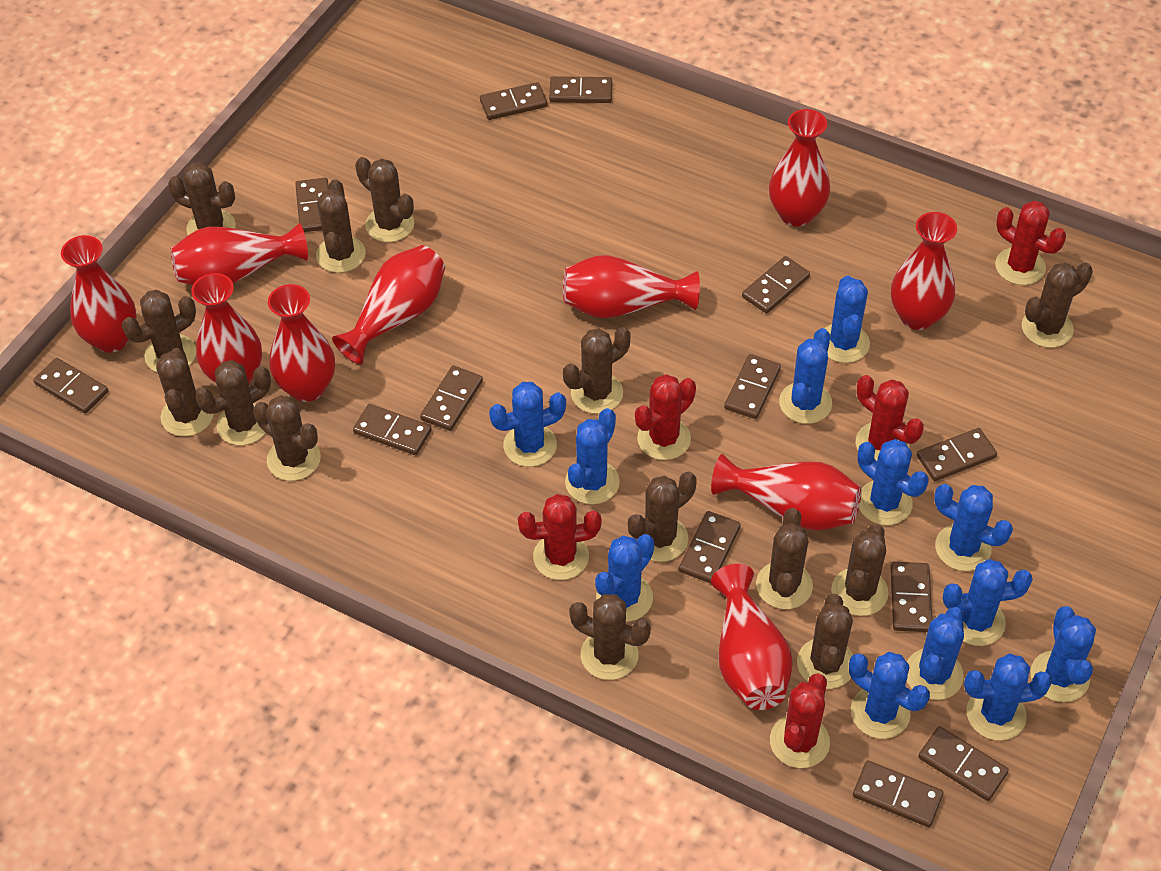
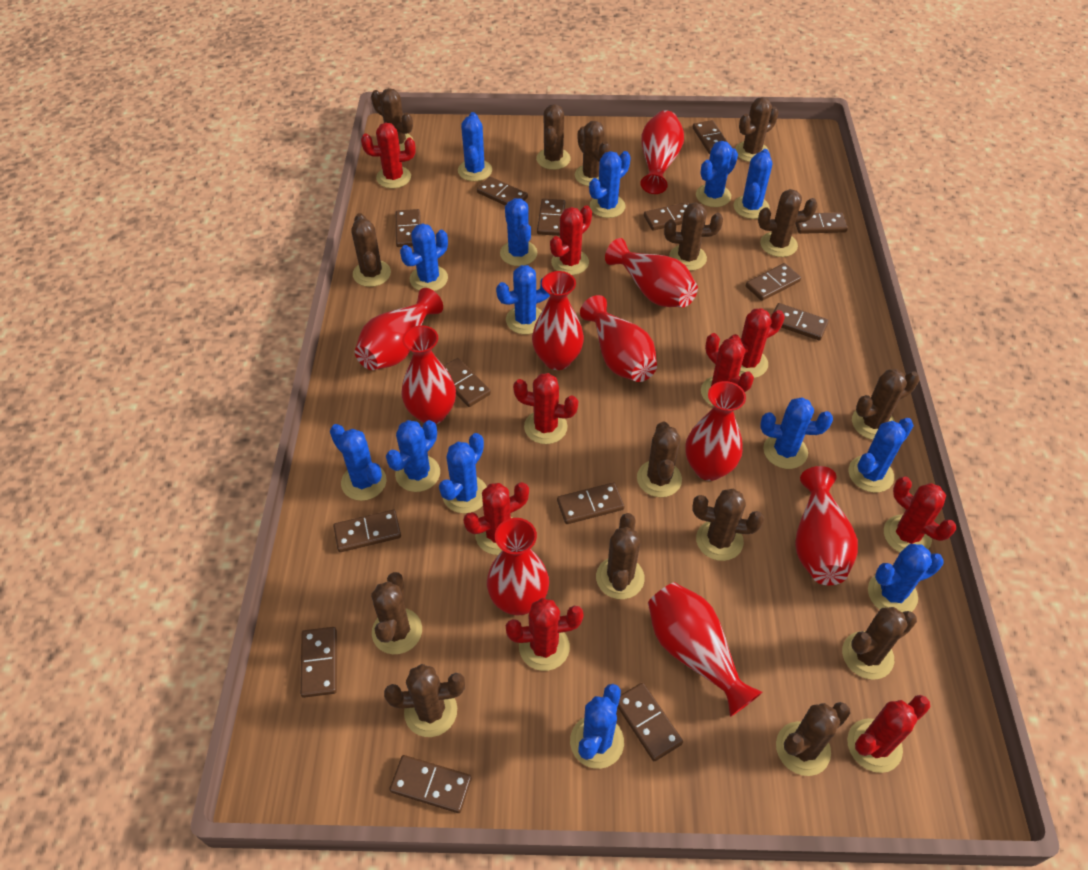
blue cactus: [489,382,566,467] [565,408,620,504] [595,534,654,622] [779,328,832,424] [825,276,870,363] [849,652,930,739] [858,439,929,525] [907,607,964,700] [934,484,1013,571] [943,559,1033,646] [964,653,1052,741] [1030,606,1096,702] = 12 -> [330,424,386,501] [386,420,440,492] [400,223,448,291] [439,433,487,514] [458,112,492,181] [496,265,550,334] [500,198,537,266] [570,684,624,769] [589,151,631,218] [696,141,738,207] [733,149,772,219] [761,397,833,469] [848,418,914,493] [868,544,944,613] = 14
brown cactus: [122,290,196,373] [156,348,214,436] [168,162,236,235] [195,360,271,445] [253,395,321,481] [316,179,366,273] [355,157,414,242] [563,327,630,414] [569,594,651,680] [628,472,697,562] [756,508,813,609] [797,594,853,689] [831,524,889,616] [1022,262,1093,348] = 14 -> [351,213,391,287] [371,88,413,151] [371,572,422,654] [384,664,465,737] [536,104,571,170] [575,121,610,186] [596,513,645,599] [637,422,682,497] [664,202,723,271] [692,489,764,561] [735,97,778,162] [758,189,818,257] [776,702,850,776] [842,607,917,680] [852,369,919,440] = 15
brown domino: [33,358,108,414] [295,178,328,232] [353,404,432,455] [420,366,483,431] [480,82,547,120] [549,76,612,103] [679,511,741,583] [724,354,781,419] [742,256,810,314] [853,761,943,827] [891,562,932,632] [917,428,997,481] [918,726,1009,801] = 13 -> [300,627,337,698] [333,510,401,552] [389,755,472,813] [396,209,421,247] [444,358,491,407] [477,177,528,205] [537,198,565,236] [557,482,624,524] [618,682,683,761] [644,202,689,231] [693,120,727,154] [746,263,801,301] [774,303,829,341] [795,212,848,234] = 14
red cactus: [518,494,602,580] [635,374,696,460] [770,673,830,768] [856,375,924,461] [995,201,1066,285] = 5 -> [361,122,416,188] [464,482,529,555] [506,598,584,671] [513,373,578,444] [550,205,592,275] [701,333,754,406] [729,308,784,378] [847,695,931,773] [884,477,956,553] = 9

